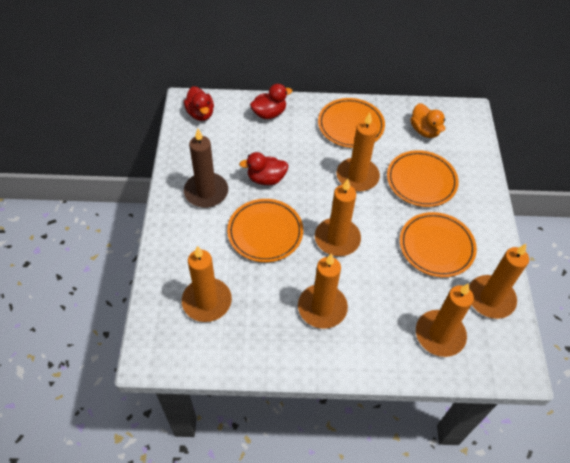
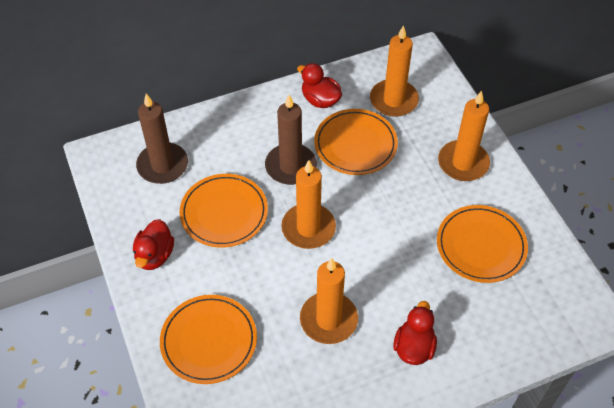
brown candle: [184,129,228,208] = 1 -> [136,94,188,184] [265,95,317,185] = 2
orange candle: [182,246,232,322] [298,253,348,329] [315,179,361,256] [336,113,380,192] [416,283,474,357] [469,244,529,319] = 6 -> [281,160,336,249] [300,258,358,344] [370,25,419,117] [438,91,490,181] = 4
orange duck: [410,103,445,138] = 1 -> none = 0

